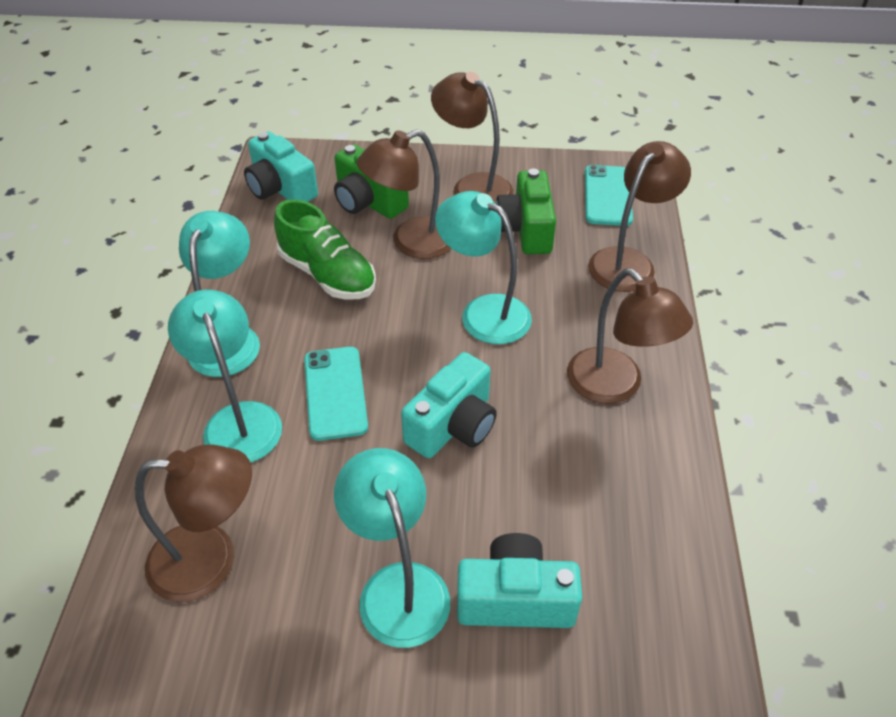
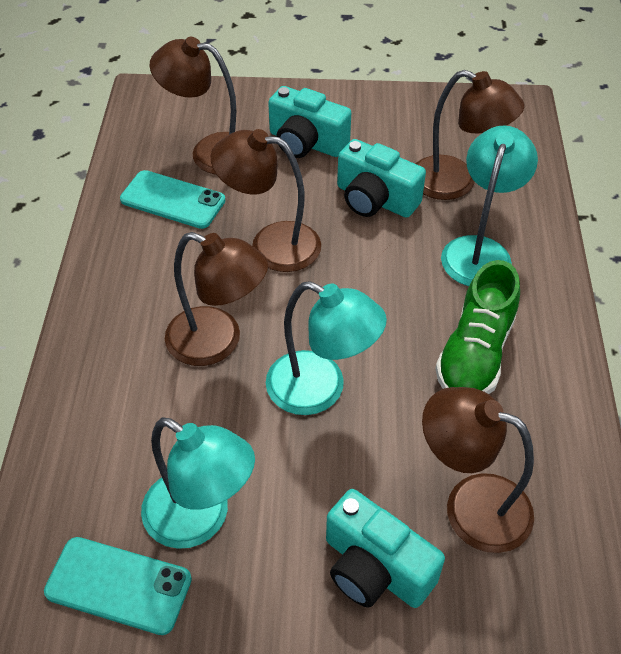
green camera: [334,144,409,219] [496,168,556,254] = 2 -> none = 0
turquoise lamp: [168,290,282,463] [179,211,260,377] [334,448,450,648] [435,191,532,344] = 4 -> [141,417,255,549] [266,281,387,415] [441,126,538,286] = 3

